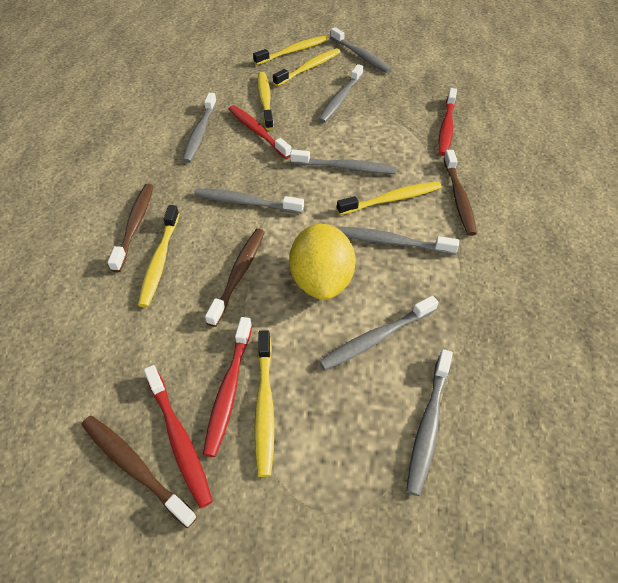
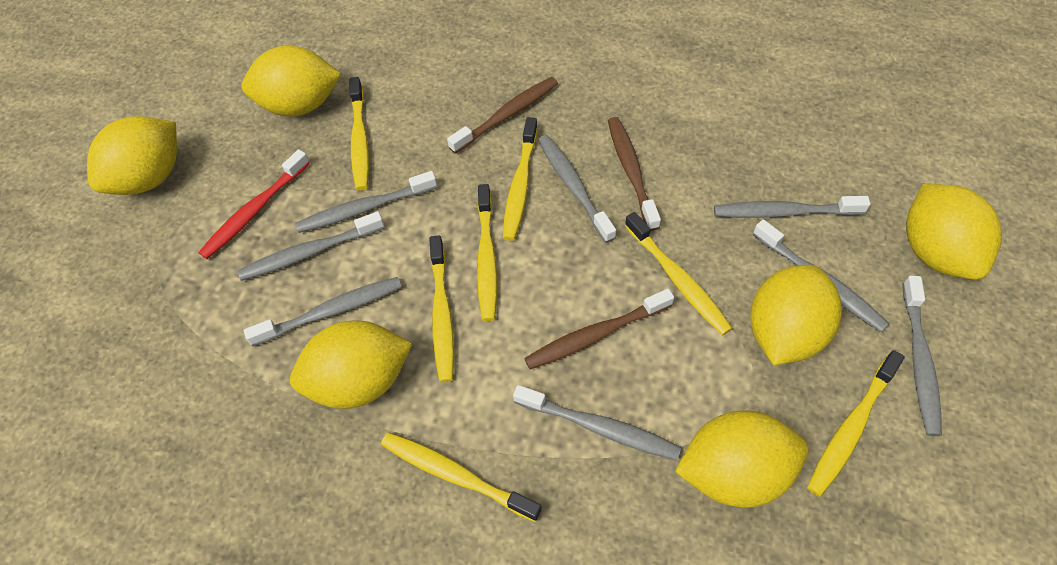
brown toothbrush: [82,416,197,528] [108,184,154,272] [205,229,265,327] [443,150,477,236] = 4 -> [447,77,558,154] [524,289,674,369] [608,117,661,231] = 3
red toothbrush: [144,365,213,508] [203,317,252,457] [229,105,291,159] [438,88,457,156] = 4 -> [198,149,310,259] = 1
yellow lemon: [289,224,356,300] = 1 -> [87,116,177,195] [242,46,341,117] [290,320,412,409] [675,410,809,508] [750,265,842,365] [906,184,1002,280] = 6
yellow toothbrush: [138,205,179,308] [253,36,328,65] [254,330,275,477] [257,72,274,130] [273,48,340,87] [337,181,442,215] = 6 -> [349,77,369,190] [381,432,542,522] [429,236,454,382] [477,184,497,321] [503,117,538,241] [625,212,732,335] [807,350,905,497] = 7

